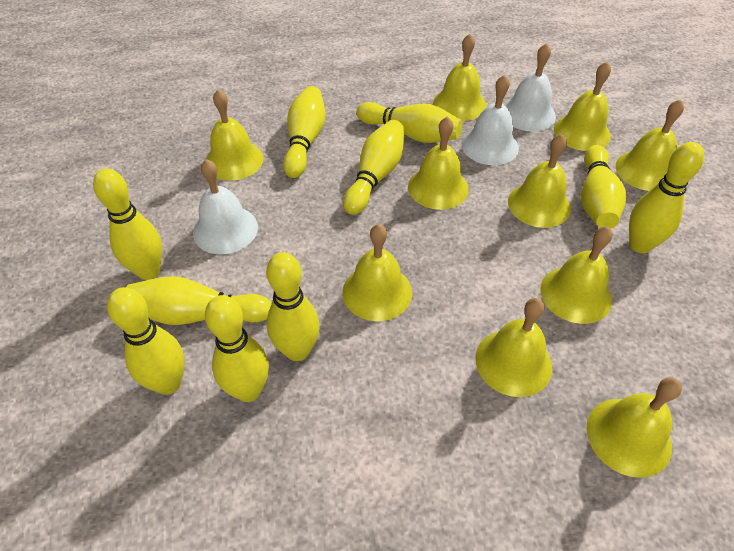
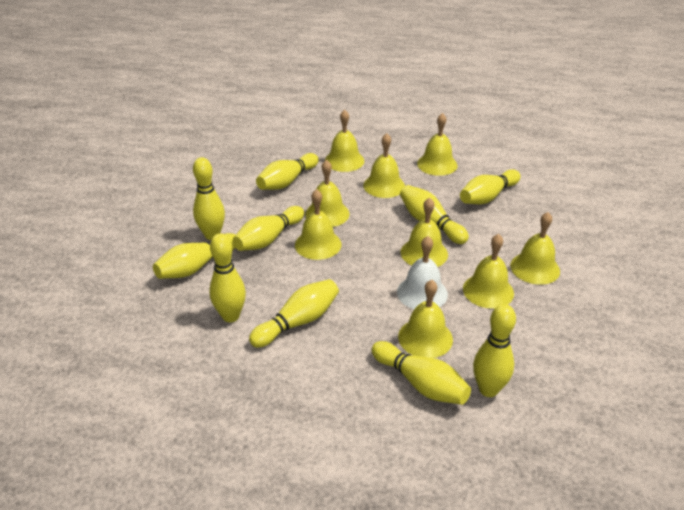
white bell: [193,159,258,254] [462,75,519,165] [504,43,556,132] = 3 -> [397,236,448,309] = 1
yellow bell: [206,89,263,181] [342,224,412,321] [408,116,469,210] [433,34,487,121] [475,298,552,397] [508,134,571,228] [540,226,612,324] [554,62,611,151] [586,377,682,478] [616,99,684,191] = 10 -> [295,189,341,260] [305,160,349,227] [325,110,364,172] [363,133,405,198] [398,280,453,358] [401,197,448,267] [417,113,457,176] [463,234,514,309] [510,212,560,285] = 9

